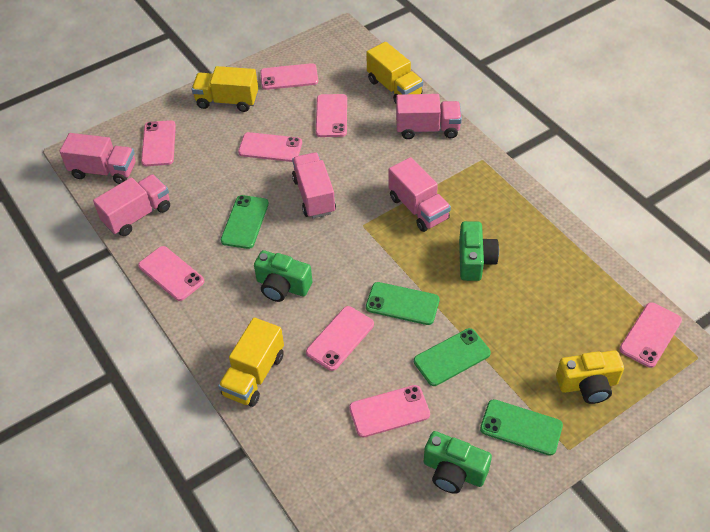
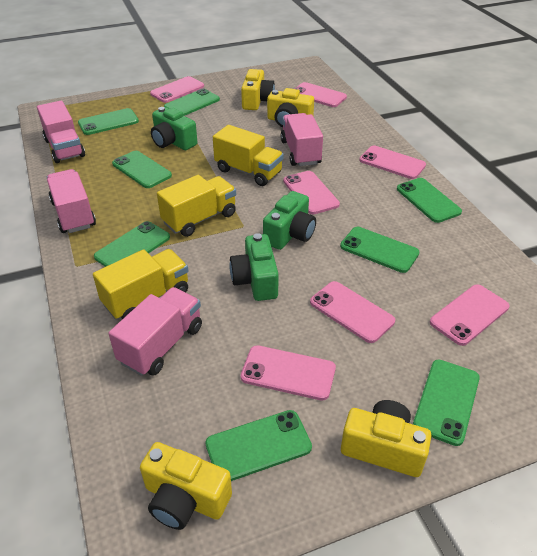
green phone: [221,195,269,249] [366,282,440,325] [414,328,491,386] [480,399,563,456] = 4 -> [78,108,139,135] [94,221,170,267] [112,151,172,188] [164,89,220,116] [205,410,312,481] [340,227,419,273] [397,178,462,223] [413,359,480,446] = 8
pink phone: [138,246,205,301] [141,120,176,166] [238,132,302,162] [260,63,318,90] [306,306,374,371] [316,94,347,137] [349,385,430,437] [619,302,682,368] = 8 -> [150,76,204,103] [241,345,336,401] [283,171,340,214] [294,82,347,107] [310,281,395,343] [359,146,426,179] [430,284,510,346] = 7
pink truck: [60,133,136,184] [93,174,170,236] [292,152,336,218] [388,157,451,232] [396,94,462,139] = 5 -> [37,101,85,163] [47,169,96,233] [108,287,202,376] [280,113,323,166] = 4
yellow camera: [556,350,624,404] = 1 -> [140,442,232,530] [241,69,275,110] [267,88,314,127] [341,400,432,477] = 4

